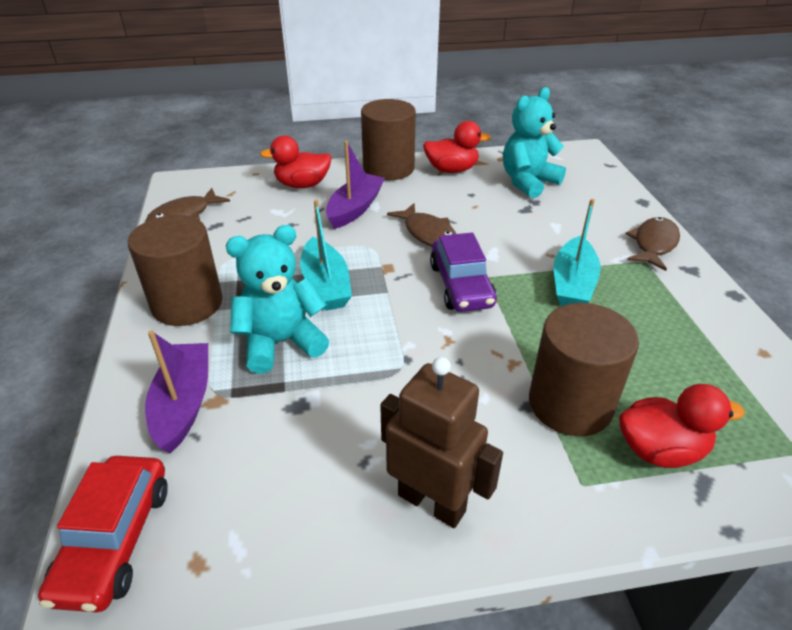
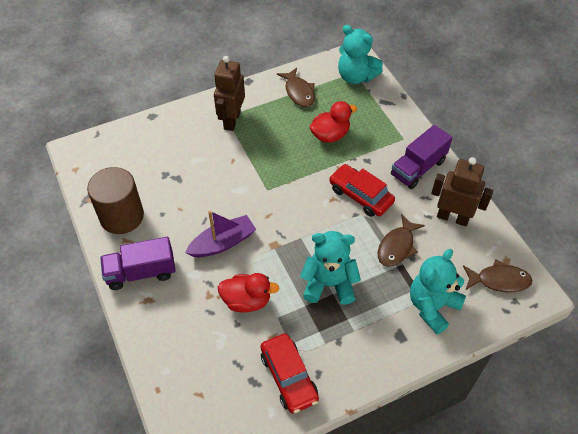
brown cylinder: [128,215,223,326] [361,99,416,180] [529,303,639,436] = 3 -> [87,167,144,234] = 1
brown robot: [380,357,503,528] = 1 -> [214,56,245,131] [431,157,493,226] = 2
purple boat: [145,330,208,453] [326,141,385,229] = 2 -> [185,211,256,257] = 1
purple car: [430,233,497,312] = 1 -> none = 0
purple truck: none = 0 -> [100,237,176,290] [391,125,453,189] = 2
red car: [38,456,168,612] = 1 -> [261,333,319,413] [329,164,395,217] = 2
red duck: [260,135,332,188] [423,121,491,173] [619,384,745,468] = 3 -> [218,273,280,313] [310,101,357,143] = 2
turquoise boat: [300,200,352,311] [554,199,601,306] = 2 -> none = 0
turquoise teddy bear: [226,225,329,374] [503,87,566,198] = 2 -> [300,231,361,305] [338,25,383,84] [410,249,466,334] = 3

